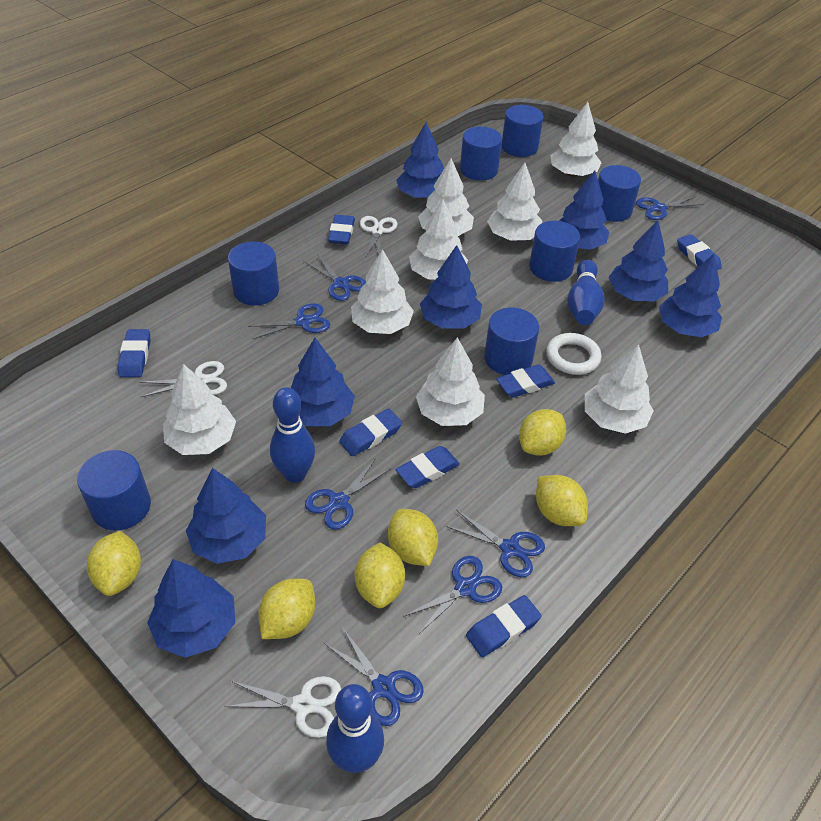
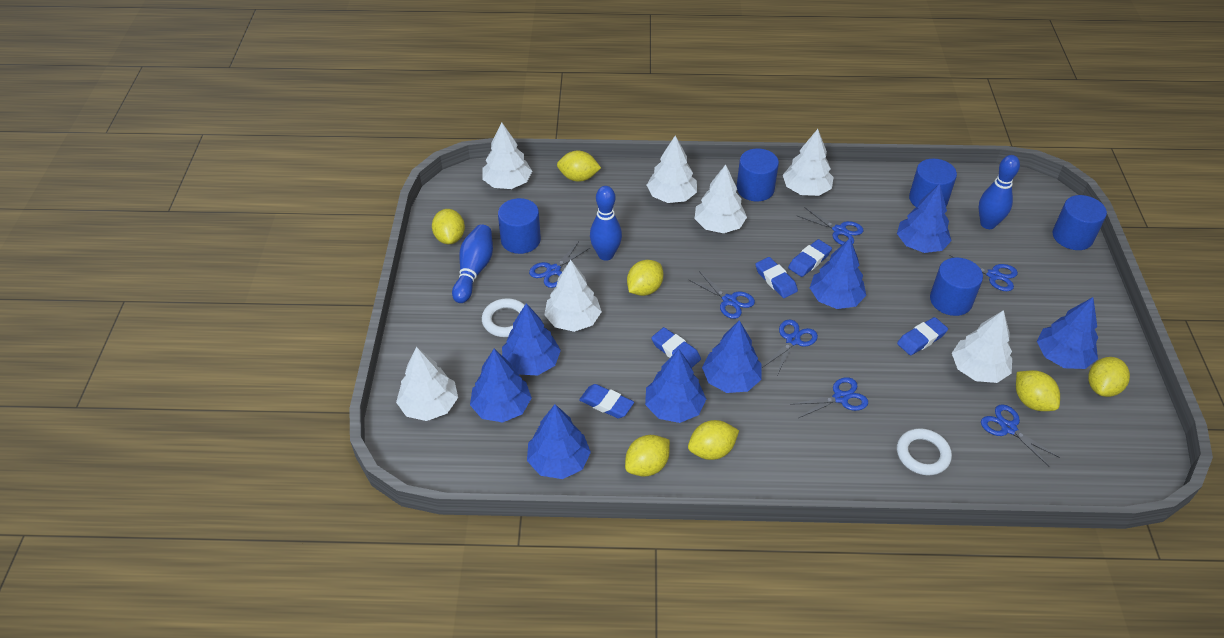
blue cylinder: [77,450,151,531] [228,242,279,305] [460,126,502,181] [484,308,539,375] [501,105,543,157] [529,221,580,282] [598,165,641,222] = 7 -> [498,198,541,254] [736,149,779,201] [909,159,957,207] [930,257,983,316] [1053,195,1107,250] = 5
blue eraser: [118,329,150,377] [328,215,355,244] [339,409,402,456] [396,446,460,488] [466,595,542,657] [496,364,555,398] [677,234,722,270] = 7 -> [579,384,634,418] [651,327,701,367] [755,257,798,298] [788,239,832,277] [897,317,948,355] = 5
white ring: [546,333,601,375] = 1 -> [482,298,525,337] [897,428,952,475] = 2
white scissors: [139,361,227,397] [224,676,341,738] [360,216,398,259] = 3 -> none = 0
white tree: [163,364,236,455] [351,249,414,334] [409,199,468,280] [416,337,485,426] [418,158,474,236] [487,163,542,241] [550,102,602,177] [585,344,654,434] = 8 -> [396,347,458,421] [482,122,532,189] [544,260,602,332] [647,136,697,203] [695,164,747,233] [783,129,834,196] [952,310,1012,383] = 7
yellow lemon: [87,531,141,596] [258,579,315,639] [355,543,405,608] [388,509,438,566] [519,409,566,455] [536,475,588,526] = 6 -> [432,209,465,244] [557,151,601,182] [625,435,670,477] [627,260,663,296] [688,420,739,460] [1016,370,1060,411] [1088,357,1130,397] = 7

